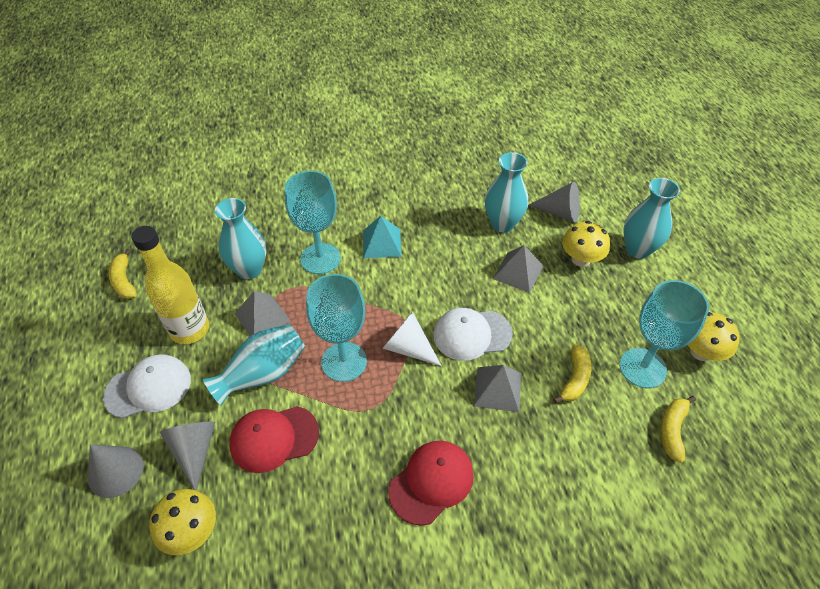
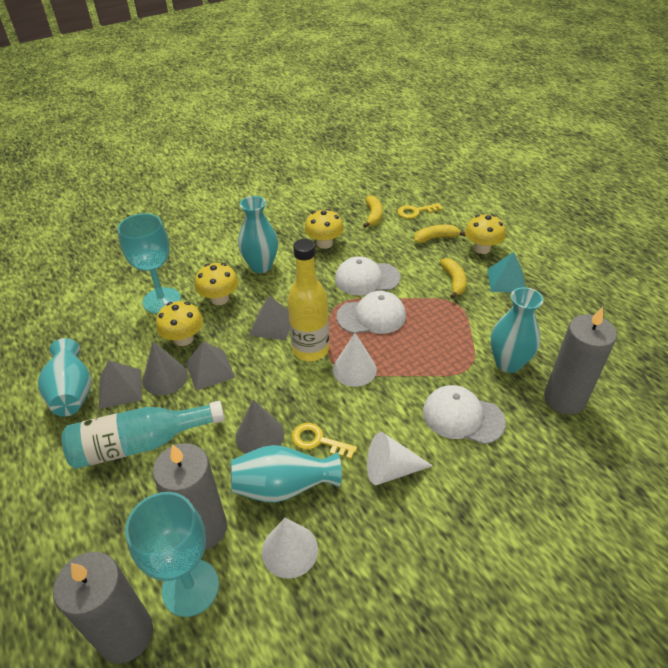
grey candle: none = 0 -> [53,552,153,664] [153,443,227,550] [544,307,617,414] = 3
grey cone: [88,444,144,498] [160,421,215,491] [528,182,580,222] = 3 -> [143,341,188,395] [236,399,284,454] = 2
red cap: [229,406,319,473] [388,441,474,526] = 2 -> none = 0
turquoise bottle: none = 0 -> [62,401,225,469] = 1
turquoise goblet: [285,171,341,274] [306,274,367,382] [620,280,709,388] = 3 -> [118,213,181,314] [125,492,219,617] = 2
white cap: [103,354,191,419] [433,308,513,361] = 2 -> [335,256,400,296] [337,291,406,334] [423,385,506,444] = 3
white cone: [382,312,442,366] = 1 -> [262,518,318,579] [333,333,377,387] [367,432,433,485] = 3
yellow key: none = 0 -> [292,423,357,459] [397,203,443,219] = 2
yellow mushroom: [149,489,216,555] [562,221,610,267] [688,312,740,361] = 3 -> [156,301,203,346] [195,263,239,305] [305,209,344,249] [465,214,506,254] = 4

